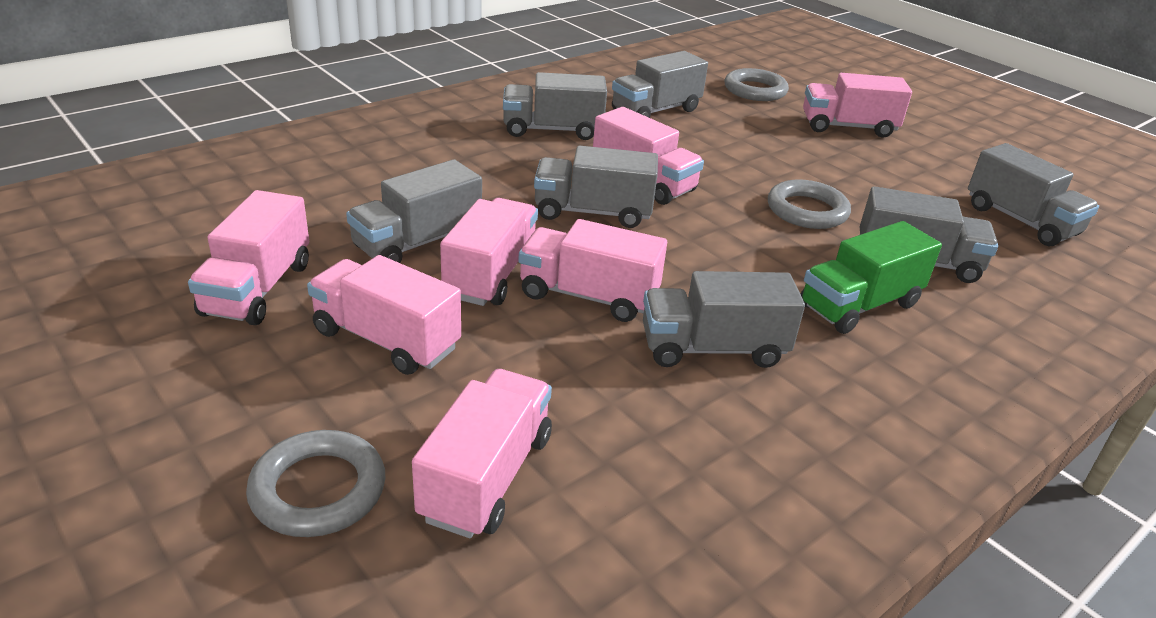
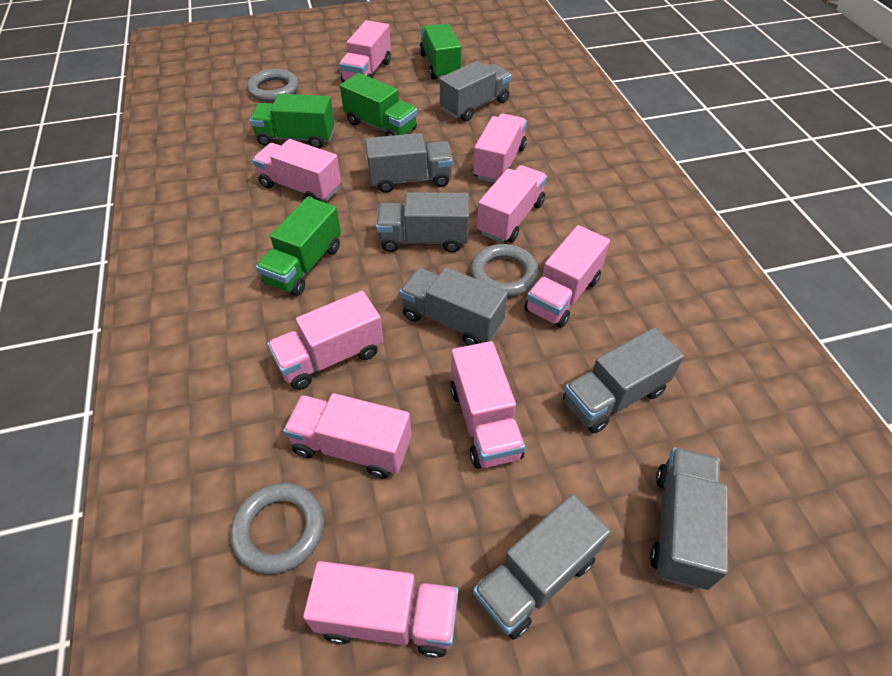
green truck: [801,221,942,334] = 1 -> [250,94,335,148] [256,197,341,296] [340,73,417,136] [419,24,461,80] = 4
pink truck: [188,190,309,325] [307,255,461,375] [412,369,552,538] [440,198,538,306] [518,219,667,322] [593,107,704,205] [803,73,912,138] = 7 -> [252,139,341,201] [267,291,384,390] [283,393,412,479] [303,561,459,658] [339,20,391,83] [450,341,525,469] [473,114,527,183] [477,165,547,243] [524,225,610,328] = 9

